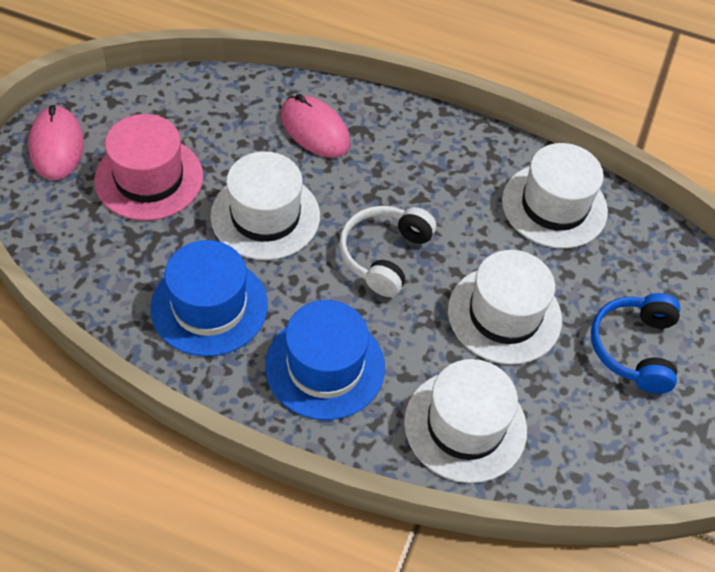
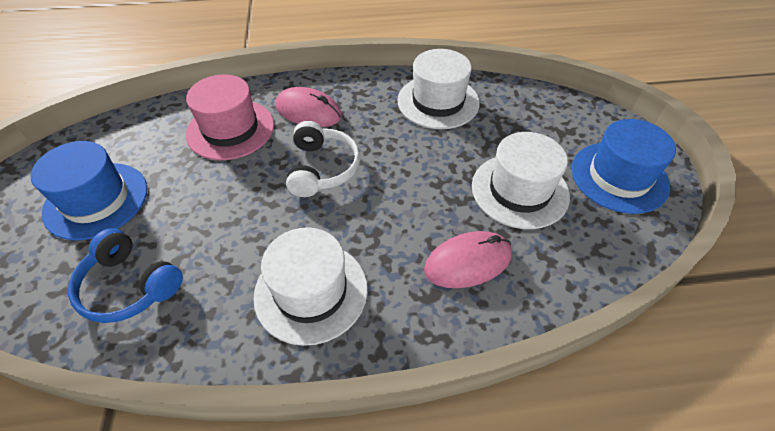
white hat: [210,151,320,260] [404,359,527,483] [448,250,562,365] [502,143,608,249] = 4 -> [253,227,368,346] [397,49,480,129] [472,132,570,229] = 3

